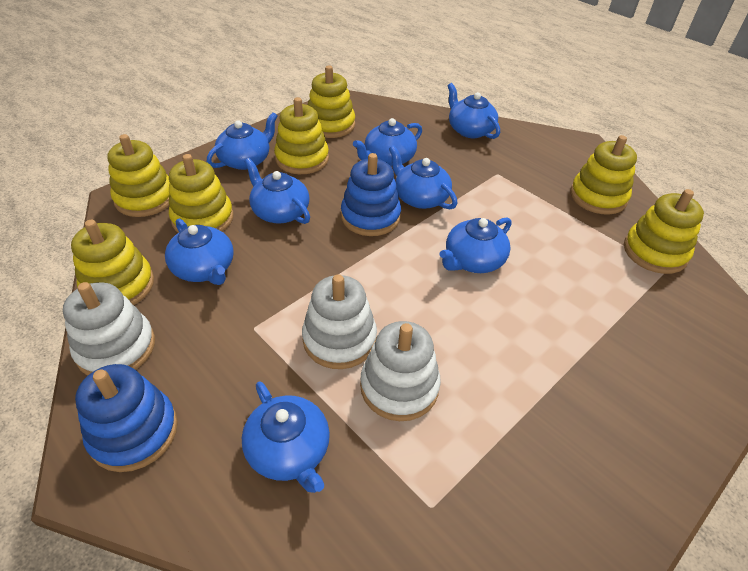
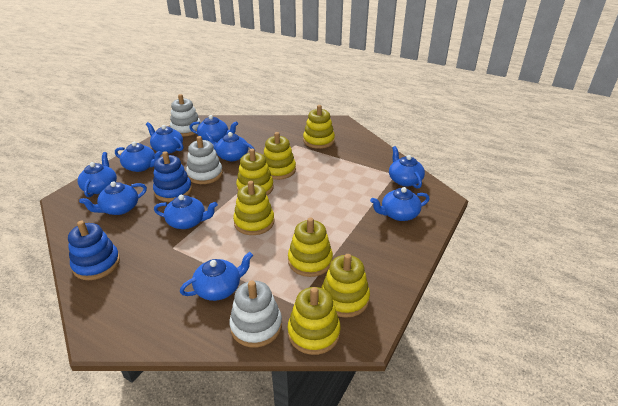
blue teapot: [165,219,234,285] [207,112,278,170] [242,381,330,493] [244,158,310,224] [353,118,422,167] [389,145,457,209] [439,217,512,273] [448,83,500,139] = 8 -> [78,152,117,197] [79,181,147,215] [115,142,162,172] [146,122,184,154] [154,195,218,229] [180,252,253,301] [189,115,238,143] [205,132,255,161] [370,187,430,221] [389,146,425,189] = 10

